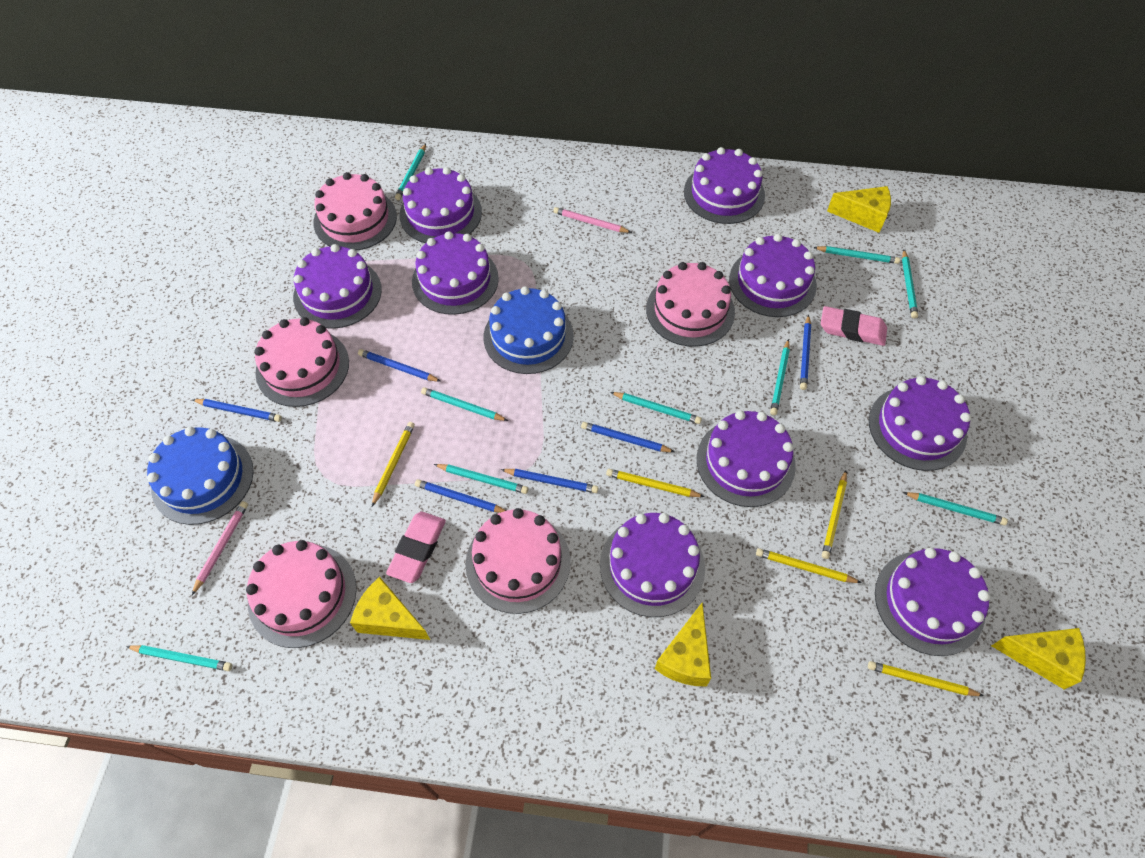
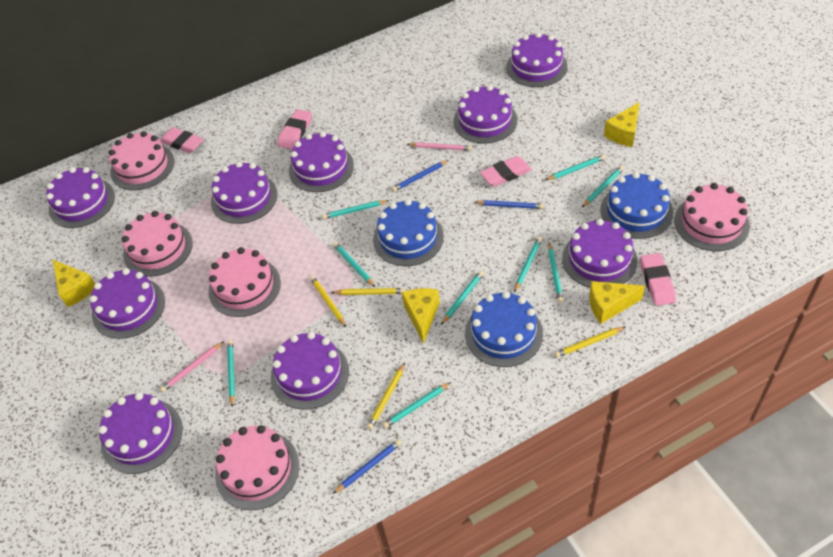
blue cake: [147,426,254,525] [483,286,574,374] = 2 -> [373,199,444,266] [465,291,543,367] [600,172,673,239] = 3
blue pencil: [193,399,282,422] [358,349,441,382] [415,479,506,513] [501,469,598,493] [581,422,675,452] [800,315,811,390] = 6 -> [333,439,402,494] [392,160,449,192] [474,200,544,209] = 3
pink eraser: [386,512,446,583] [821,306,887,346] = 2 -> [160,127,203,153] [278,109,312,149] [480,156,532,186] [640,253,676,306] = 4
yellow pencil: [372,422,415,506] [606,469,705,497] [756,548,862,583] [822,470,847,559] [868,661,984,696] = 5 -> [310,276,346,327] [331,288,405,295] [367,363,405,430] [554,327,625,358] = 4

